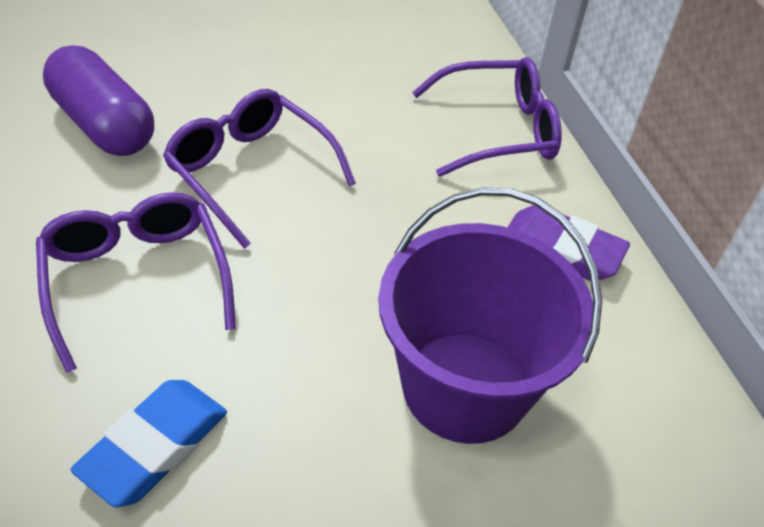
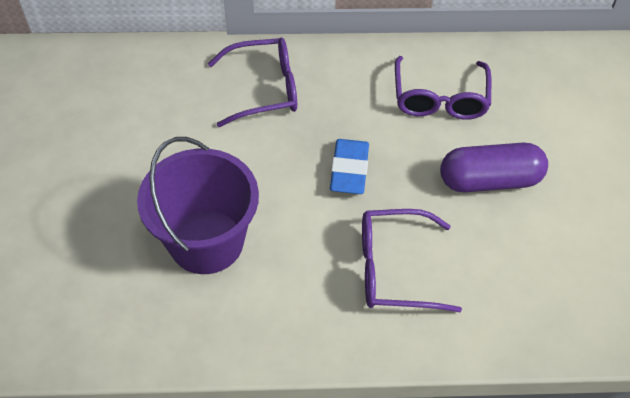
purple eraser: [507,205,630,281] = 1 -> none = 0

